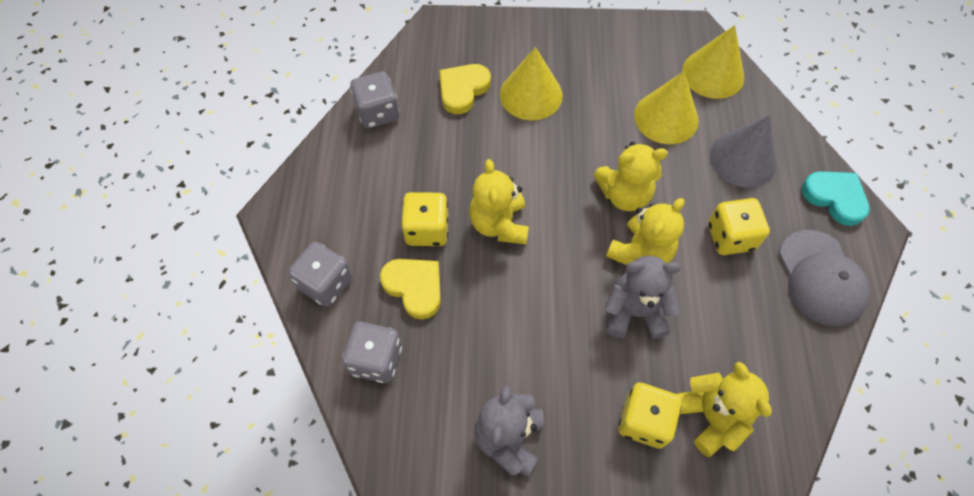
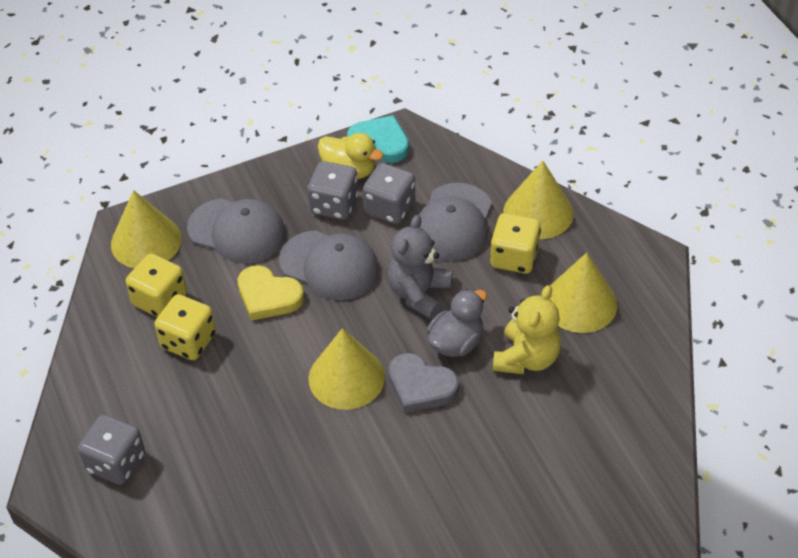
grey cap: [779,230,870,326] = 1 -> [187,198,286,264] [279,230,379,300] [419,183,492,261] = 3
grey cone: [710,115,777,188] = 1 -> none = 0
grey duck: none = 0 -> [427,289,487,357] = 1
grey heart: none = 0 -> [388,353,459,413] = 1
grey teddy bear: [474,386,544,477] [604,256,681,339] = 2 -> [388,215,452,319] = 1
yellow cone: [500,47,563,120] [634,72,699,144] [682,25,744,99] = 3 -> [111,190,182,268] [308,328,385,410] [504,161,574,239] [550,253,617,333] = 4
yellow duck: none = 0 -> [318,133,383,179] = 1
yellow heart: [380,259,441,320] [440,64,491,114] = 2 -> [238,265,304,321] = 1
yellow teddy bear: [469,159,529,244] [593,142,668,211] [606,198,685,265] [677,362,772,457] = 4 -> [493,285,561,374] = 1

